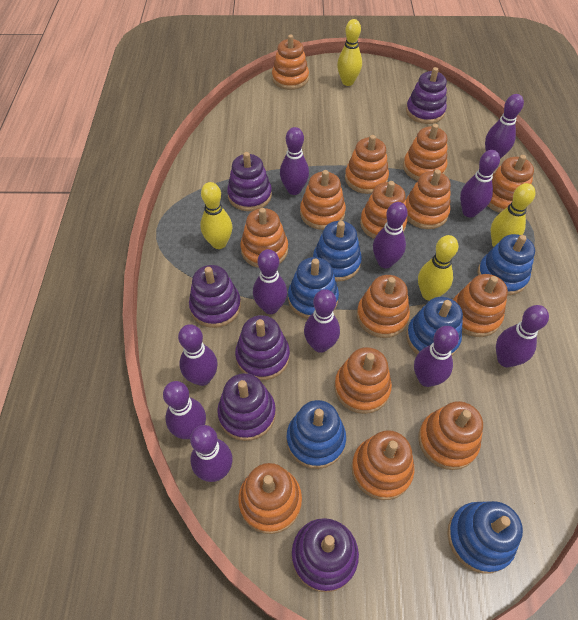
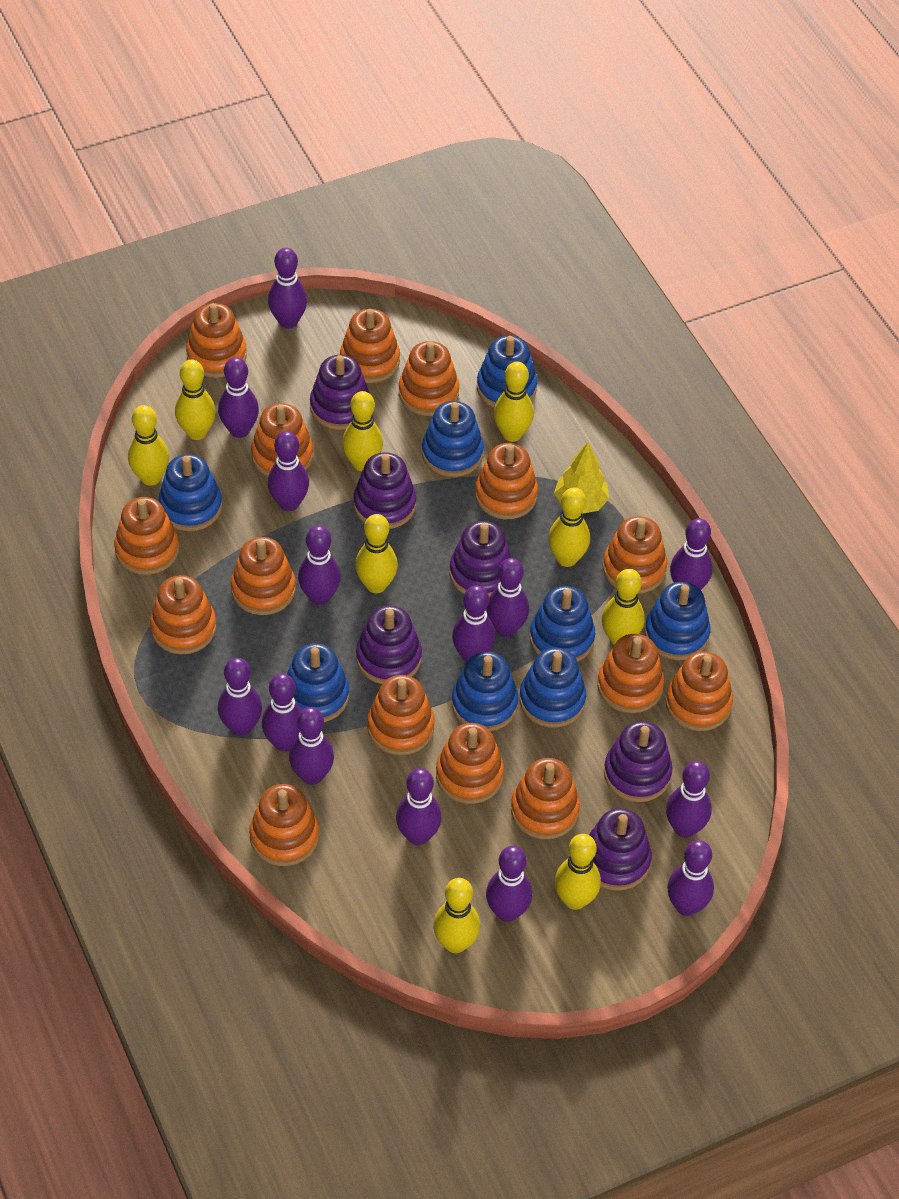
blue stacking toy: [287,400,346,469] [288,257,339,319] [313,221,362,282] [406,297,463,356] [447,501,523,574] [477,234,535,296] = 6 -> [158,454,222,531] [287,643,349,722] [422,401,484,477] [452,652,518,731] [477,336,538,408] [519,648,586,728] [529,586,595,662] [644,582,710,660] = 8
orange stacking toy: [238,463,302,534] [240,208,288,268] [272,34,309,90] [300,170,346,230] [334,347,392,414] [345,135,389,194] [352,430,415,500] [357,275,410,338] [360,181,407,239] [403,124,448,181] [406,169,451,229] [418,401,483,470] [453,274,508,337] [488,155,534,213] = 14 -> [114,497,179,575] [150,575,216,654] [186,303,247,378] [231,537,296,615] [249,784,319,866] [251,403,313,476] [340,309,400,383] [367,675,434,755] [399,341,459,416] [436,723,504,804] [475,443,538,519] [511,758,580,839] [597,634,664,713] [603,516,667,594] [665,651,733,731] = 15
purple bowling pin: [163,381,206,439] [178,324,218,386] [190,425,233,482] [253,249,287,314] [280,127,309,195] [304,289,340,353] [373,202,408,268] [414,326,459,387] [460,150,500,217] [485,94,524,159] [496,305,549,367] = 11 -> [218,357,259,438] [218,658,262,736] [262,673,302,752] [268,248,307,329] [268,431,309,511] [289,707,334,785] [298,526,341,605] [396,768,442,845] [452,585,496,662] [486,558,529,637] [486,846,533,922] [666,761,712,838] [667,840,714,916] [670,518,713,590] = 14
yellow bowling pin: [200,182,232,249] [337,19,362,86] [418,235,458,301] [491,183,535,247] = 4 -> [128,405,169,486] [175,359,216,440] [342,391,383,471] [355,514,398,593] [433,878,480,953] [494,361,534,442] [548,487,590,567] [554,834,601,910] [602,569,645,645] = 9
yellow tree: none = 0 -> [554,442,609,514] = 1

